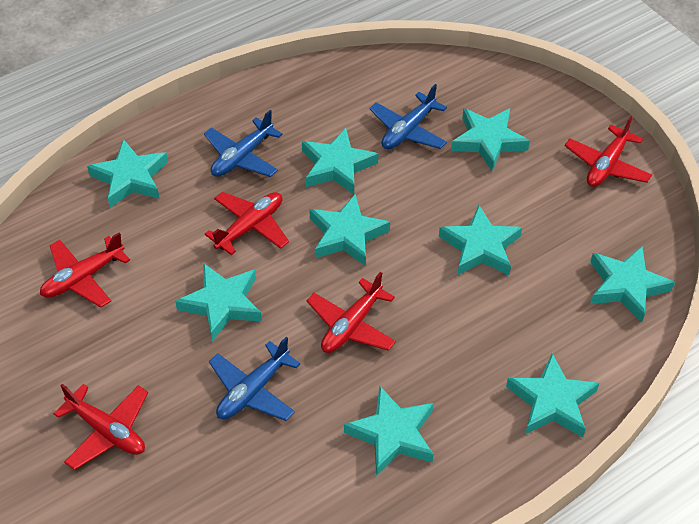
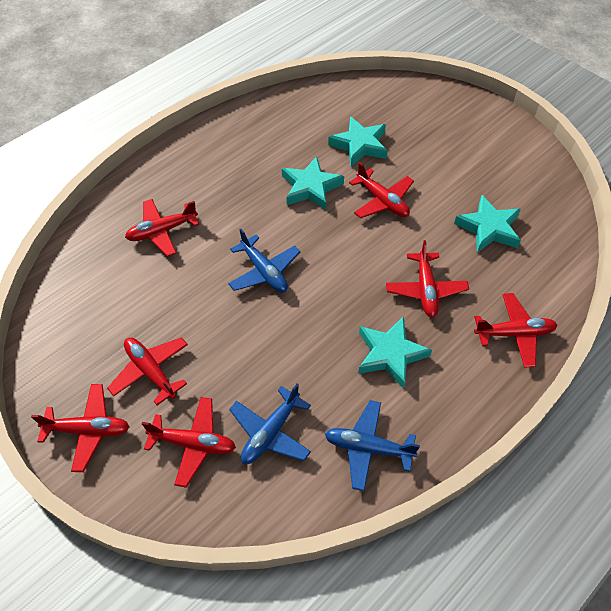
red plane: [40,232,130,308] [53,384,148,470] [205,192,289,255] [307,272,396,353] [565,116,652,187] = 5 -> [31,384,129,472] [107,337,188,405] [125,199,199,256] [142,397,236,488] [349,162,414,218] [386,240,469,317] [474,293,557,368] = 7
turquoise star: [87,139,168,207] [175,263,262,341] [302,128,378,194] [309,194,390,266] [344,386,434,476] [439,205,522,275] [451,108,530,171] [506,353,600,438] [590,246,675,323] = 9 -> [282,156,344,210] [328,116,388,167] [358,316,432,389] [454,195,521,253] = 4

